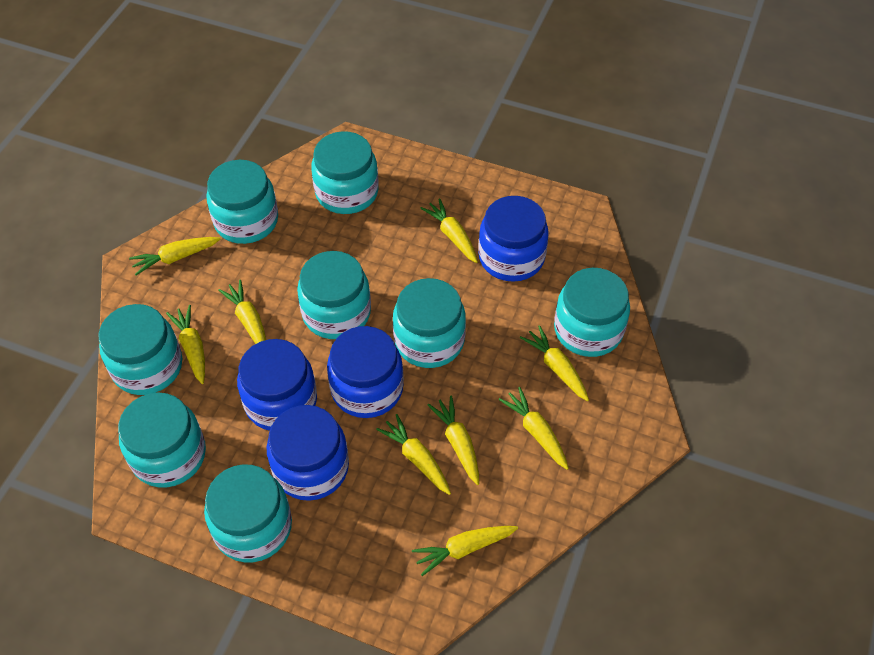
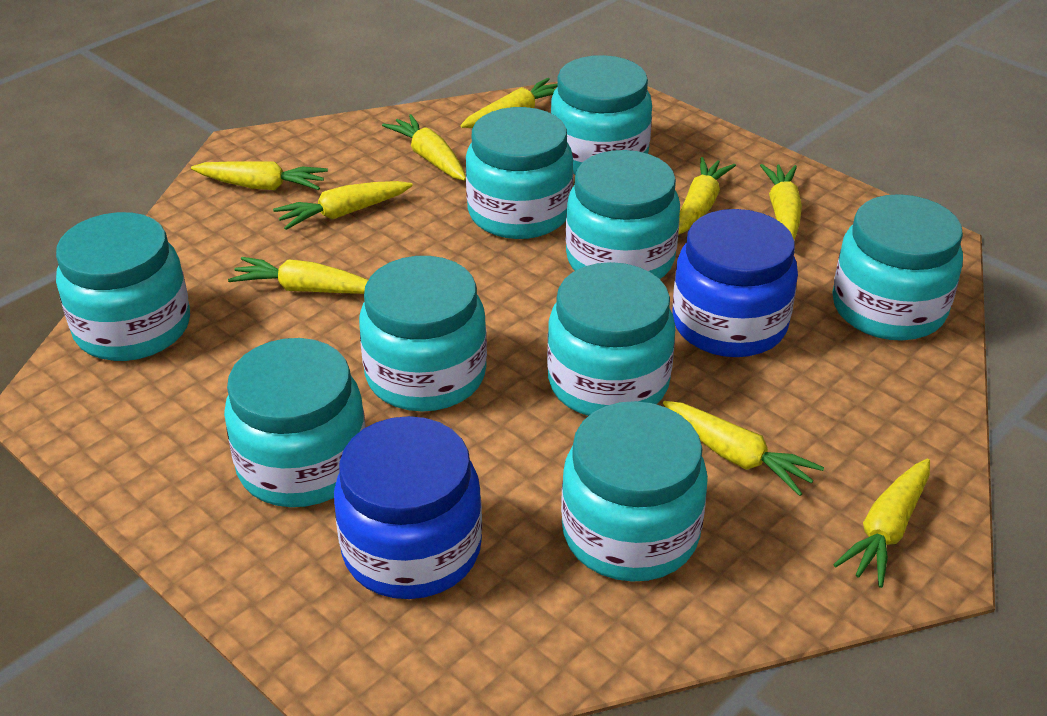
blue jar: [237,339,317,431] [267,405,349,501] [327,326,404,418] [478,196,549,282] = 4 -> [334,416,482,599] [673,209,798,357] = 2
turquoise jar: [99,304,182,395] [118,392,206,487] [204,464,292,563] [206,160,278,244] [297,251,371,339] [311,131,379,214] [393,278,466,368] [554,268,630,357] = 8 -> [56,212,190,361] [224,338,366,507] [359,256,487,412] [466,107,573,239] [547,262,675,416] [550,55,652,175] [561,401,708,582] [566,150,680,279] [832,194,963,341] = 9

